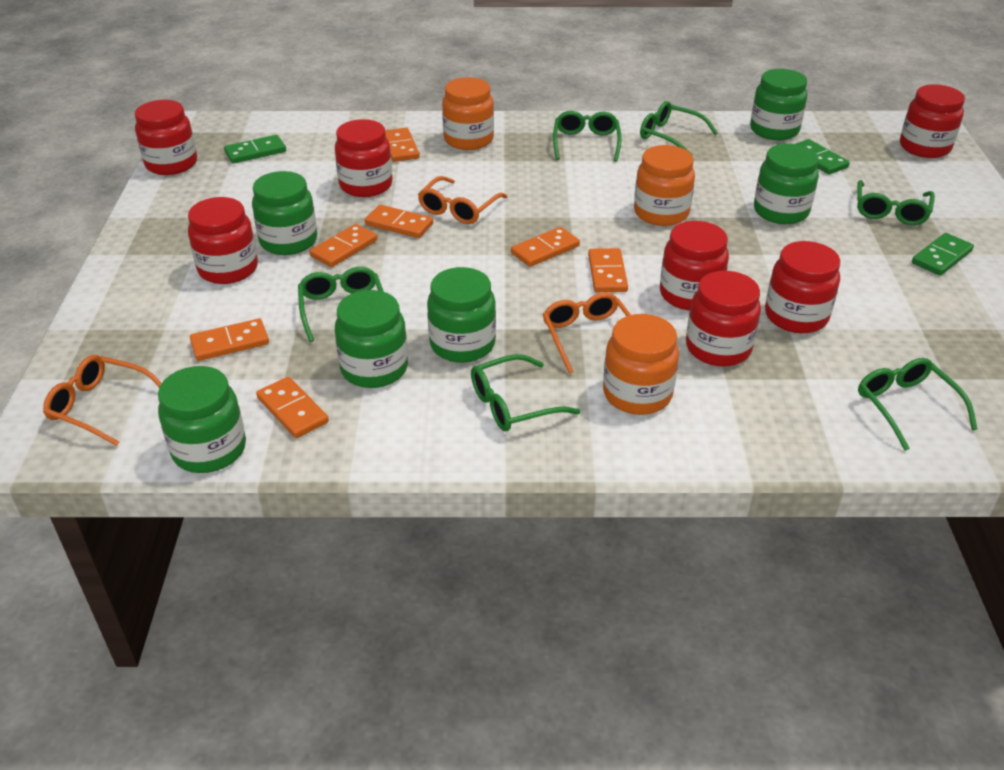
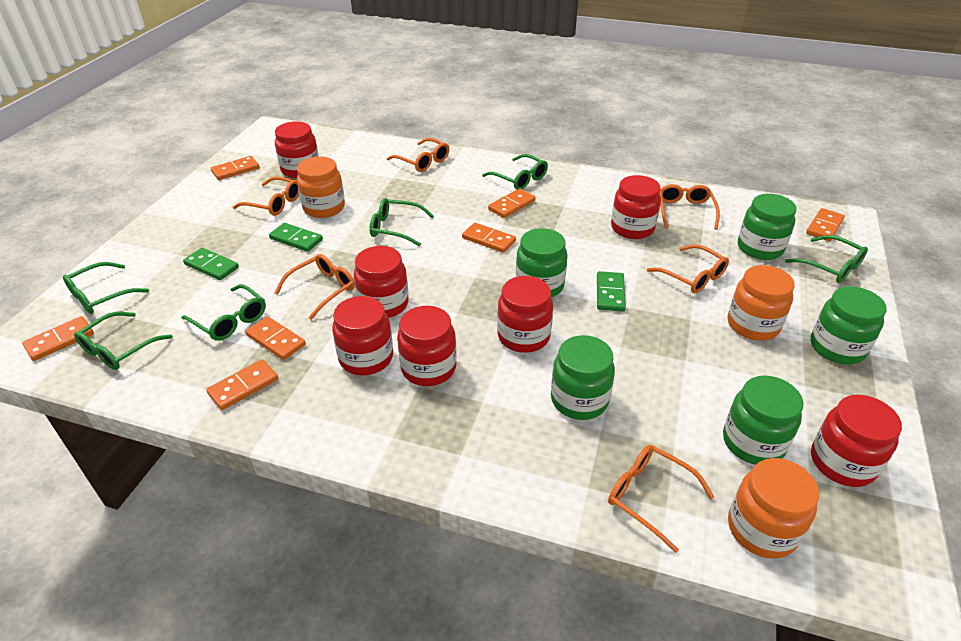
green jar: [158,366,246,473] [252,171,317,255] [335,290,408,388] [427,267,496,363] [750,69,807,140] [754,144,819,224] = 6 -> [516,228,568,297] [551,335,615,420] [723,375,804,465] [738,194,797,260] [811,286,887,365] = 5
orange glasses: [43,355,162,446] [418,176,507,224] [542,292,631,373] = 3 -> [233,176,299,216] [275,254,355,320] [387,138,449,172] [608,445,714,553] [647,244,729,293] [660,184,720,230] = 6

